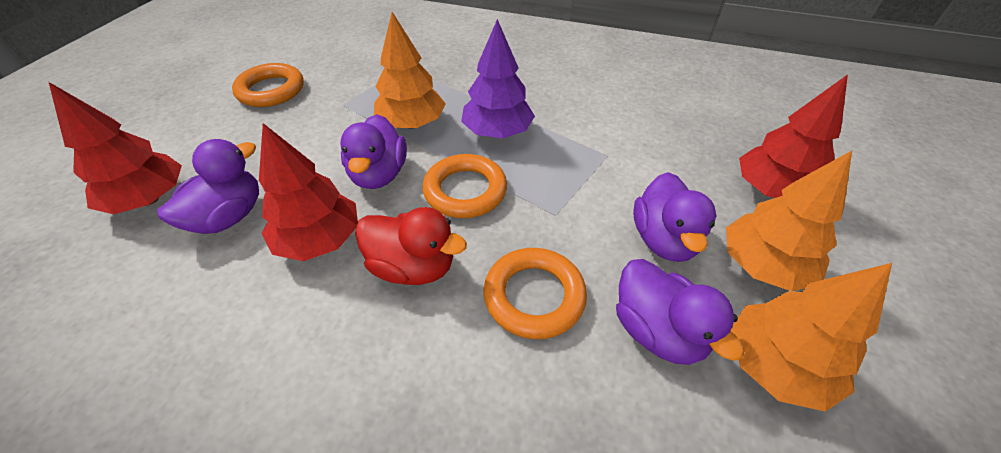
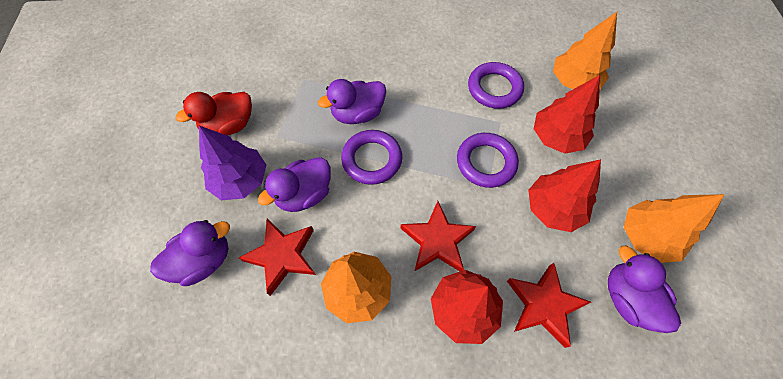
orange ring: [232,63,304,107] [423,154,507,218] [484,248,587,339] = 3 -> none = 0
purple ring: none = 0 -> [341,130,402,185] [457,133,519,188] [468,62,524,109] = 3
red star: none = 0 -> [239,219,316,296] [400,201,476,272] [507,263,591,348] = 3

